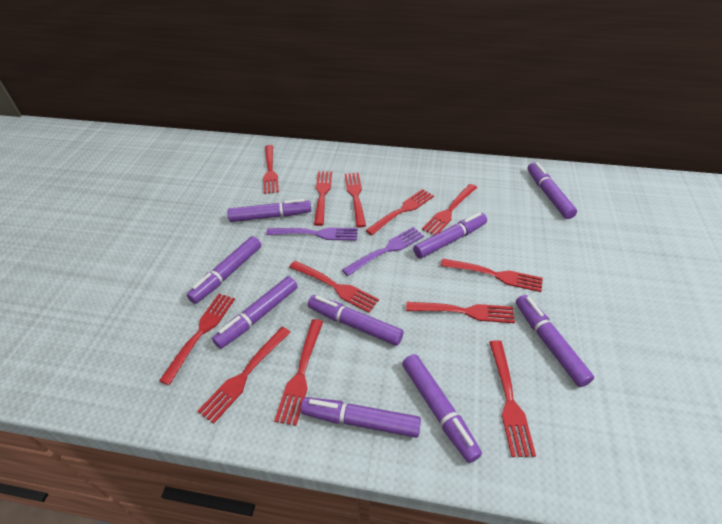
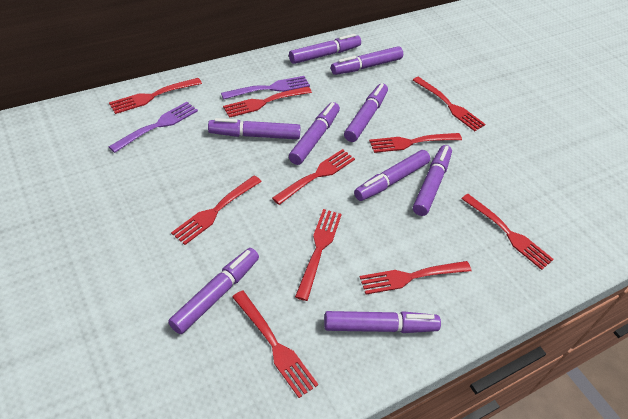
red fork: [159,294,235,385] [198,327,291,424] [263,145,279,194] [274,319,323,426] [289,261,379,313] [314,172,332,226] [344,173,366,228] [365,189,434,235] [406,302,515,323] [422,184,477,235] [441,258,543,292] [489,340,536,457] = 12 -> [109,78,202,114] [171,175,262,245] [223,87,312,118] [232,290,318,398] [272,149,355,205] [295,209,342,301] [360,261,471,294] [369,133,462,153] [413,77,485,131] [461,194,554,270] = 10

